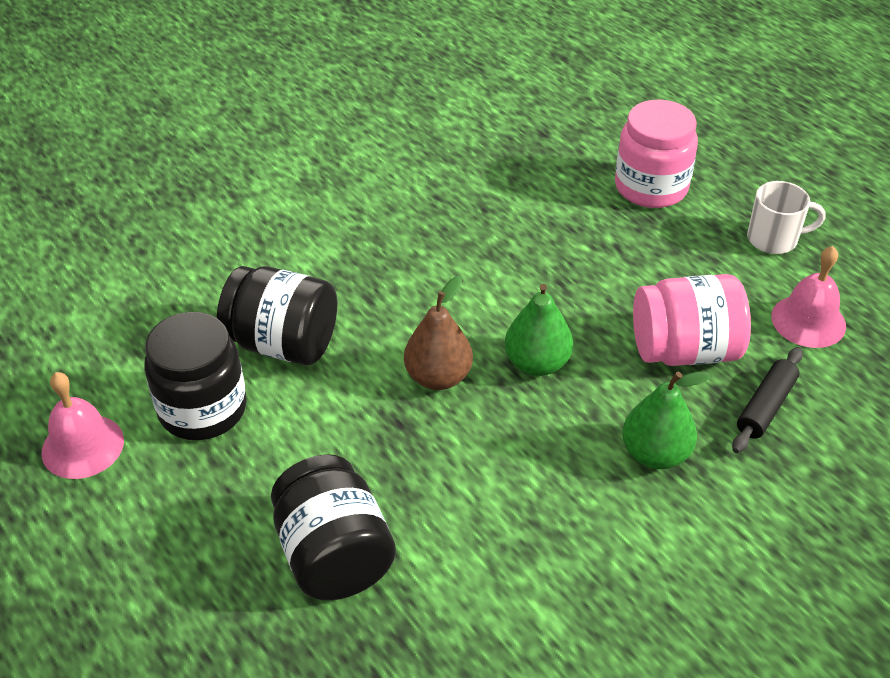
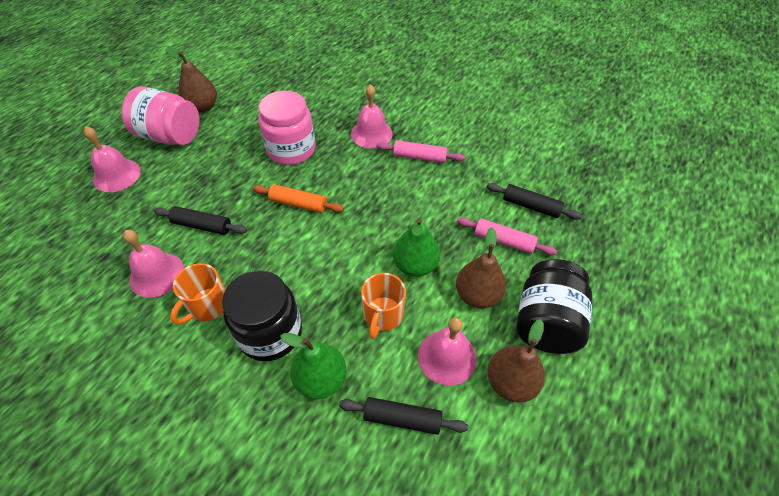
black jar: [144,312,247,440] [217,266,338,365] [271,454,396,600] = 3 -> [222,270,302,361] [516,259,593,354] = 2
black rolling pin: [732,347,803,453] = 1 -> [153,206,247,235] [339,397,468,435] [487,183,582,220] = 3
brown pear: [404,276,473,390] = 1 -> [166,49,217,113] [456,227,506,308] [488,319,545,403] = 3
orange mug: none = 0 -> [170,263,226,325] [361,273,406,339] = 2
orange rolling pin: none = 0 -> [253,184,344,213] = 1
pink bell: [41,372,124,479] [771,246,846,348] = 2 -> [84,126,141,192] [123,230,184,298] [351,84,393,148] [418,318,477,386] = 4
pink rolling pin: none = 0 -> [376,140,465,163] [457,217,557,255] = 2
white mug: [747,181,826,254] = 1 -> none = 0

